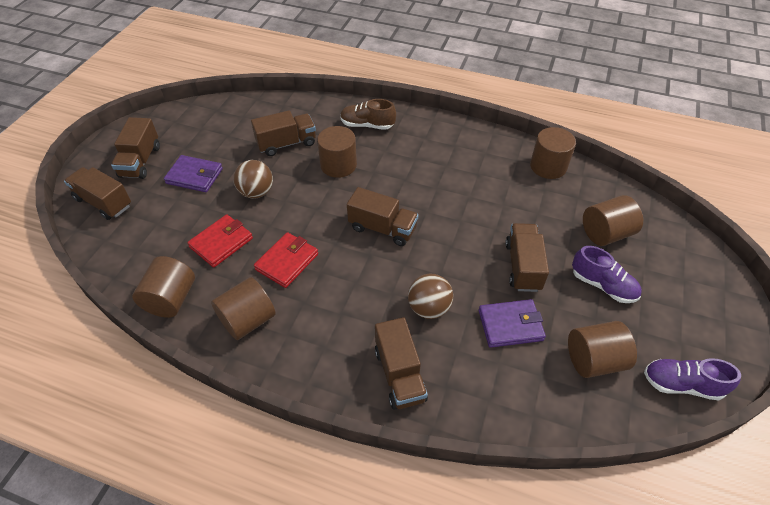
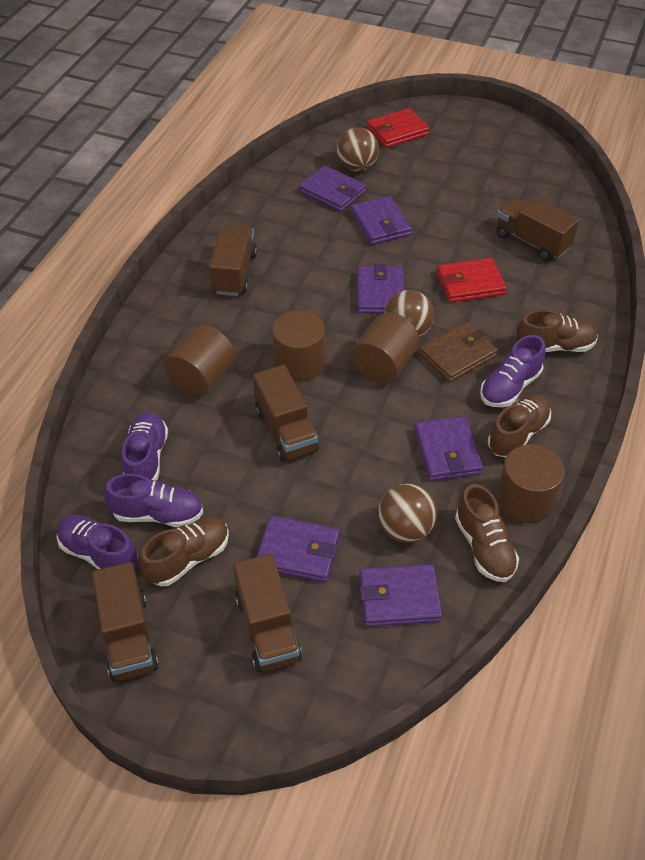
brown ball: [234,160,273,199] [408,273,453,319] = 2 -> [337,127,379,171] [378,484,437,543] [384,290,434,338] = 3
brown cylinder: [132,256,195,318] [211,277,276,340] [317,126,357,178] [530,127,576,179] [568,321,637,378] [583,195,643,246] = 6 -> [164,324,236,396] [272,310,325,382] [351,312,420,384] [497,444,565,523] = 4
brown shoe: [340,99,396,130] = 1 -> [140,517,229,586] [455,484,519,582] [488,394,551,457] [516,310,598,352] = 4
brown truck: [64,167,131,220] [111,117,160,179] [251,110,316,156] [347,187,418,246] [375,317,428,410] [505,223,549,292] = 6 -> [92,562,159,682] [209,225,257,296] [233,554,302,672] [253,365,319,462] [496,198,579,261] = 5
brown wallet: none = 0 -> [419,322,498,382] = 1
purple shoe: [572,246,642,303] [644,358,741,400] = 2 -> [56,515,138,569] [105,474,203,527] [121,412,168,481] [480,335,545,407] = 4
purple wallet: [164,155,223,192] [479,299,546,348] = 2 -> [257,516,340,582] [299,165,366,212] [351,196,412,245] [357,264,405,313] [359,564,442,627] [414,416,483,481] = 6

